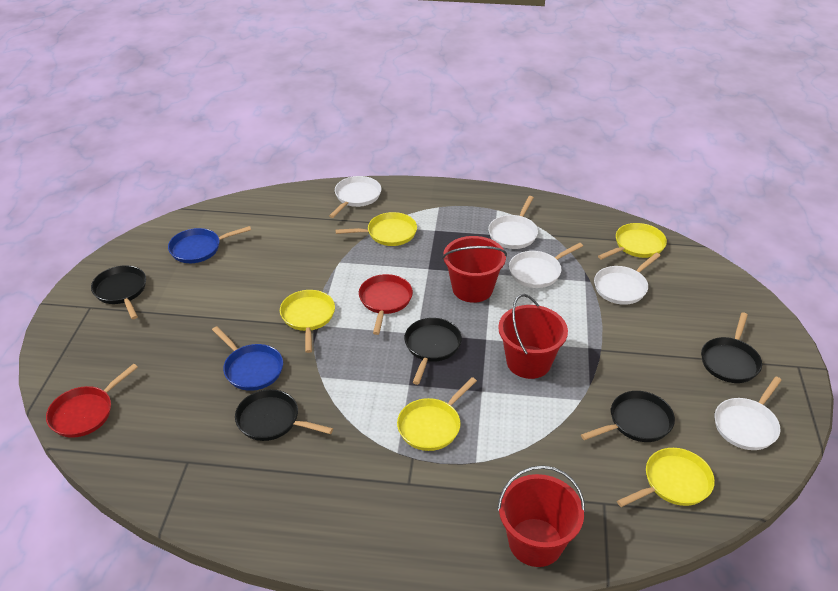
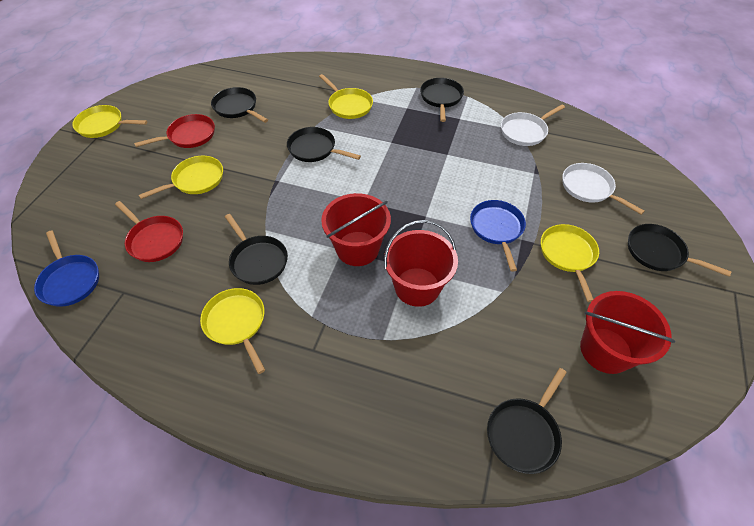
black pan: [91,265,146,319] [235,389,333,441] [404,318,462,385] [581,391,675,442] [701,312,762,383] = 5 -> [211,87,268,123] [225,214,288,285] [287,127,361,162] [420,78,464,122] [487,368,567,474] [628,224,731,277] = 6
white pan: [329,176,381,218] [488,196,538,249] [509,243,583,288] [594,253,661,305] [715,377,782,450] = 5 -> [501,105,565,146] [562,163,645,215] = 2

